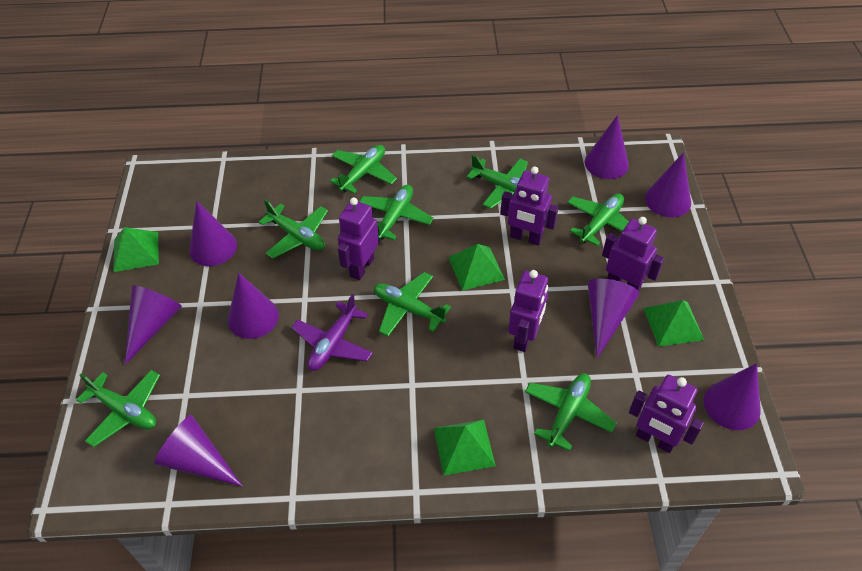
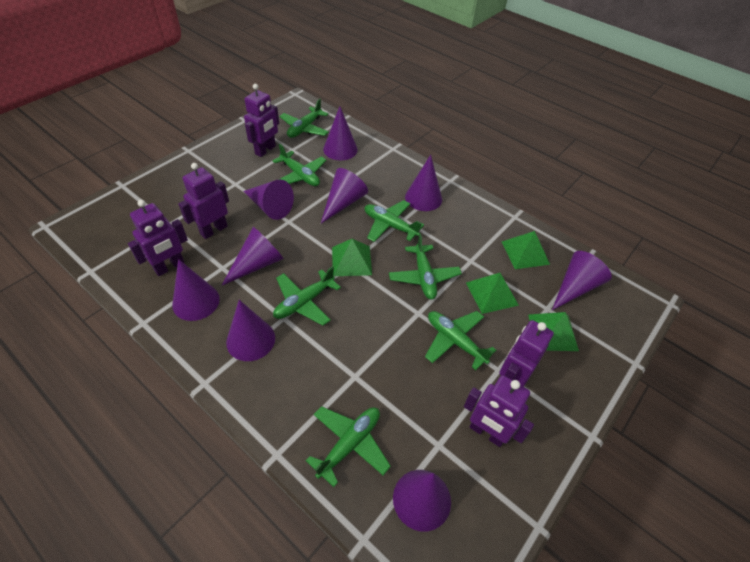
green plane: [76,370,160,447] [259,199,328,259] [330,145,397,193] [359,185,434,240] [374,272,451,336] [467,154,528,209] [525,373,616,451] [567,194,629,246] = 8 -> [272,144,327,186] [273,266,341,326] [280,99,329,138] [306,406,391,487] [365,200,424,242] [389,234,462,300] [425,311,496,370] = 7
purple cone: [125,285,182,364] [154,415,243,487] [189,201,237,266] [228,273,279,339] [585,115,629,179] [588,278,639,358] [645,152,691,217] [704,363,761,430] = 8 -> [172,259,220,321] [222,227,284,285] [226,300,275,361] [243,180,294,220] [321,168,368,224] [323,106,358,160] [393,470,451,532] [405,155,442,211] [552,251,612,310] = 9
purple plane: [291,294,373,371] = 1 -> none = 0

